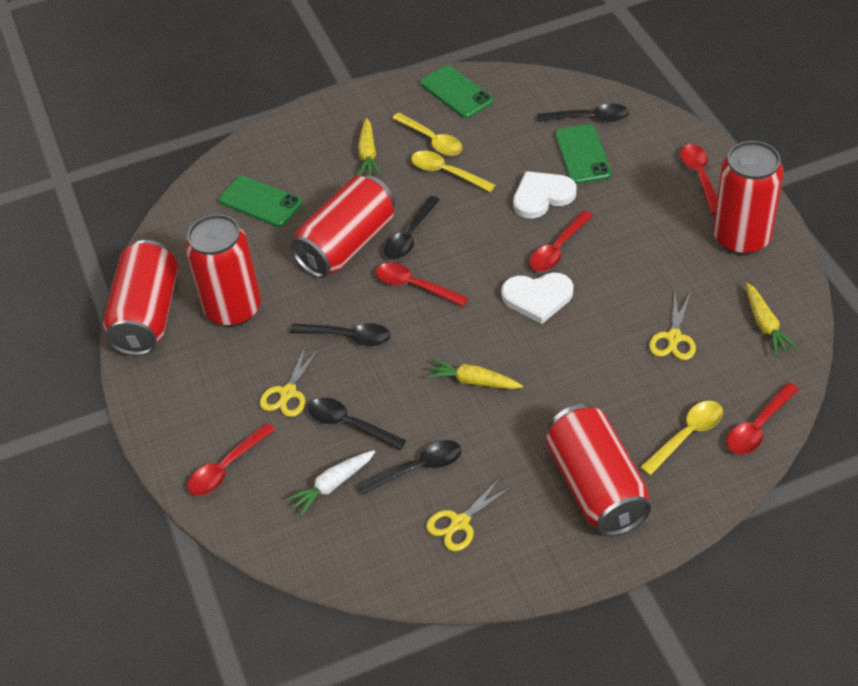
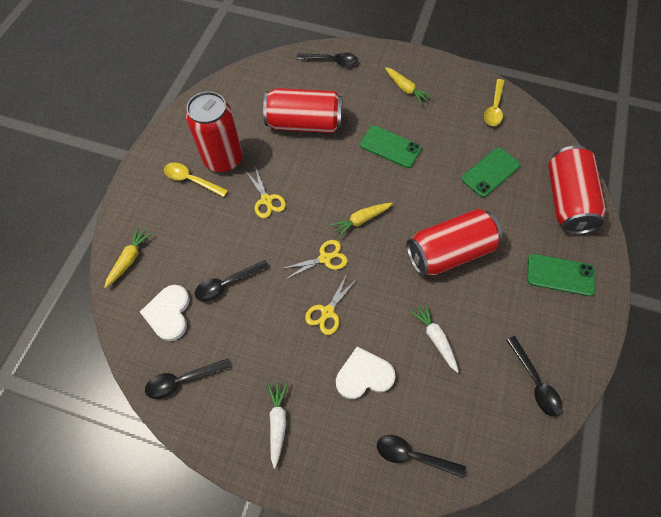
red can: [103,240,178,356] [186,214,261,327] [290,175,395,278] [546,404,651,537] [713,141,784,255] = 5 -> [186,91,243,173] [263,88,343,133] [406,209,503,276] [548,145,606,234] = 4
red spoon: [188,423,275,496] [376,263,468,306] [530,211,593,272] [680,144,717,215] [727,383,799,455] = 5 -> none = 0
white carrot: [286,450,375,516] = 1 -> [268,383,288,469] [410,302,459,373] = 2
yellow spoon: [392,113,463,156] [411,151,496,192] [640,401,723,476] = 3 -> [164,163,228,197] [484,79,505,126] = 2

